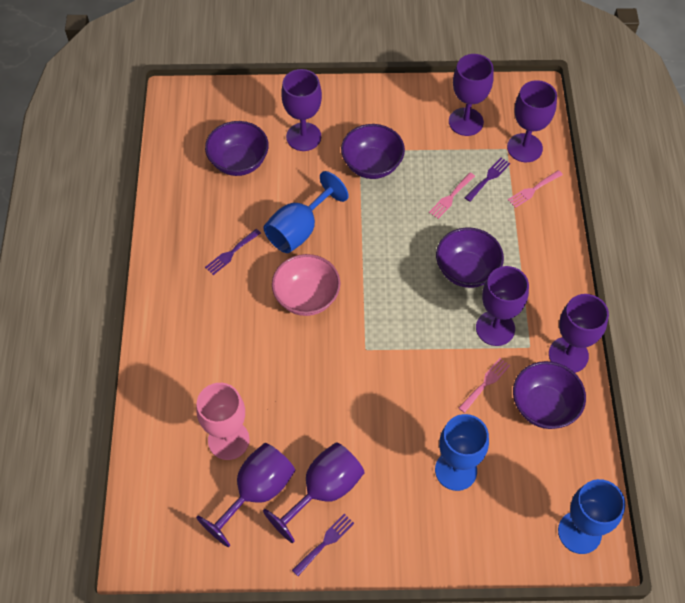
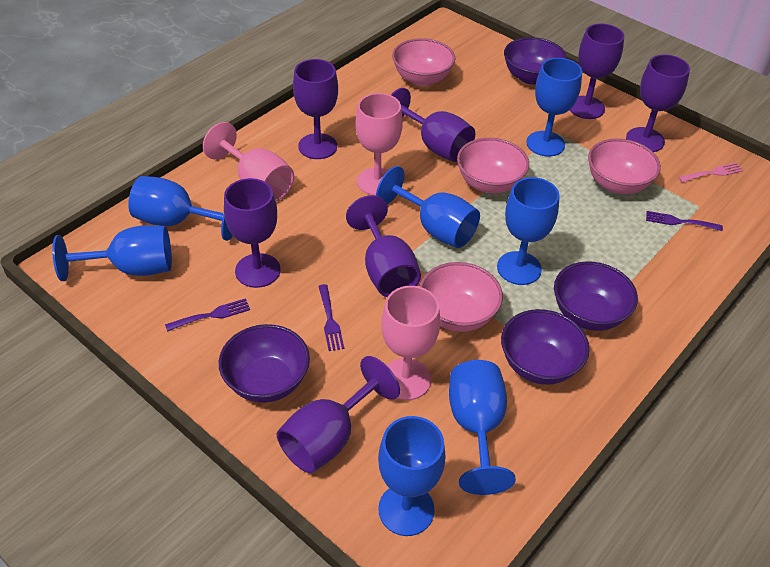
blue goblet: [263,171,348,253] [435,414,489,491] [558,479,625,554] = 3 -> [52,225,172,281] [128,176,233,241] [376,166,480,248] [378,416,445,536] [449,360,516,495] [497,177,560,285] [526,58,582,157] = 7
pink bowl: [272,254,340,316] = 1 -> [392,38,455,86] [419,262,503,332] [457,138,529,193] [588,138,661,194] = 4
pink fork: [429,173,475,219] [459,358,510,413] [508,170,563,208] = 3 -> [678,162,744,182] = 1
pink goblet: [196,383,250,460] = 1 -> [203,122,294,201] [356,93,403,196] [381,286,440,400] = 3

